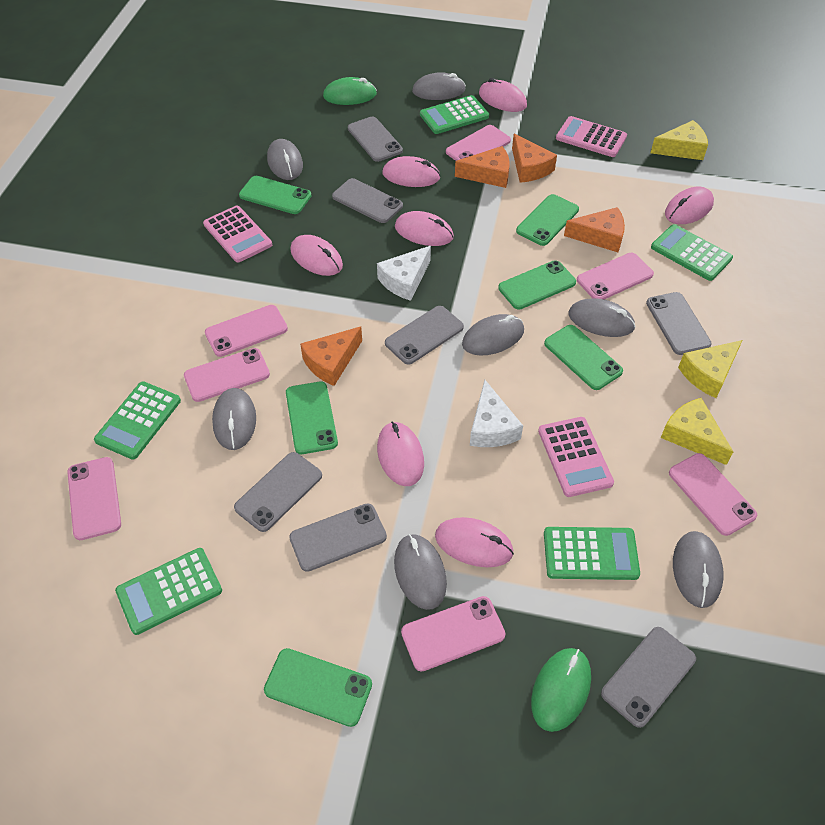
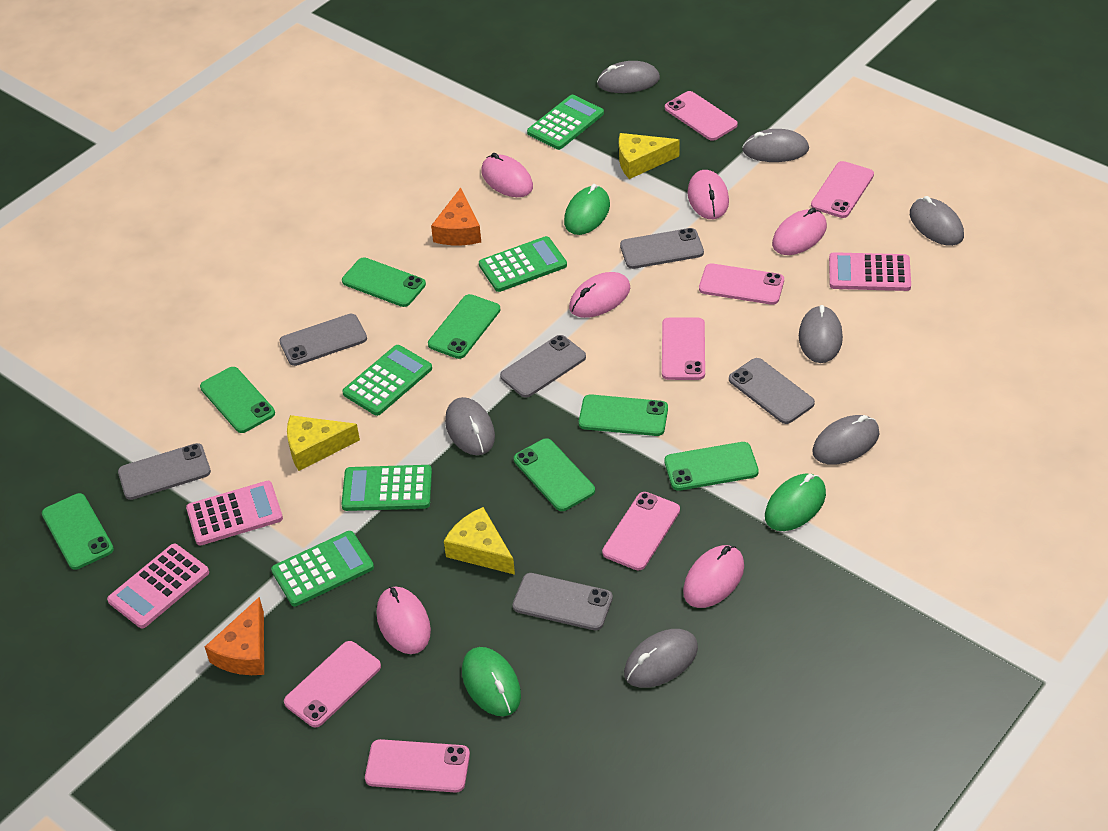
green mouse: [323,77,377,105] [531,648,591,732] = 2 -> [462,647,521,716] [564,184,610,235] [765,474,826,531] = 3
green phone: [239,176,312,214] [264,648,372,727] [286,382,338,454] [498,260,576,310] [516,194,579,246] [544,325,623,390] = 6 -> [42,493,114,570] [200,367,275,433] [342,257,426,307] [428,294,500,359] [514,438,595,511] [579,394,668,436] [665,442,759,491] = 7
grey phone: [234,452,322,532] [289,503,387,572] [332,178,403,223] [348,117,403,162] [385,306,464,365] [601,627,696,728] [646,292,712,355] = 7 -> [118,443,211,500] [279,314,367,366] [500,335,586,398] [513,573,613,630] [620,228,704,269] [729,358,815,424] = 6
orange cheese: [300,326,362,386] [455,146,510,188] [512,133,557,183] [564,207,625,252] = 4 -> [205,597,264,675] [431,188,481,245] = 2
pink mouse: [290,235,343,276] [377,422,424,486] [383,156,440,187] [395,211,454,246] [435,517,514,567] [479,78,527,112] [665,187,714,224] = 7 -> [377,587,431,654] [481,153,533,197] [569,272,630,318] [683,545,744,608] [688,170,729,219] [772,208,827,255] = 6
white cheese: [377,246,431,301] [470,380,523,447] = 2 -> none = 0

